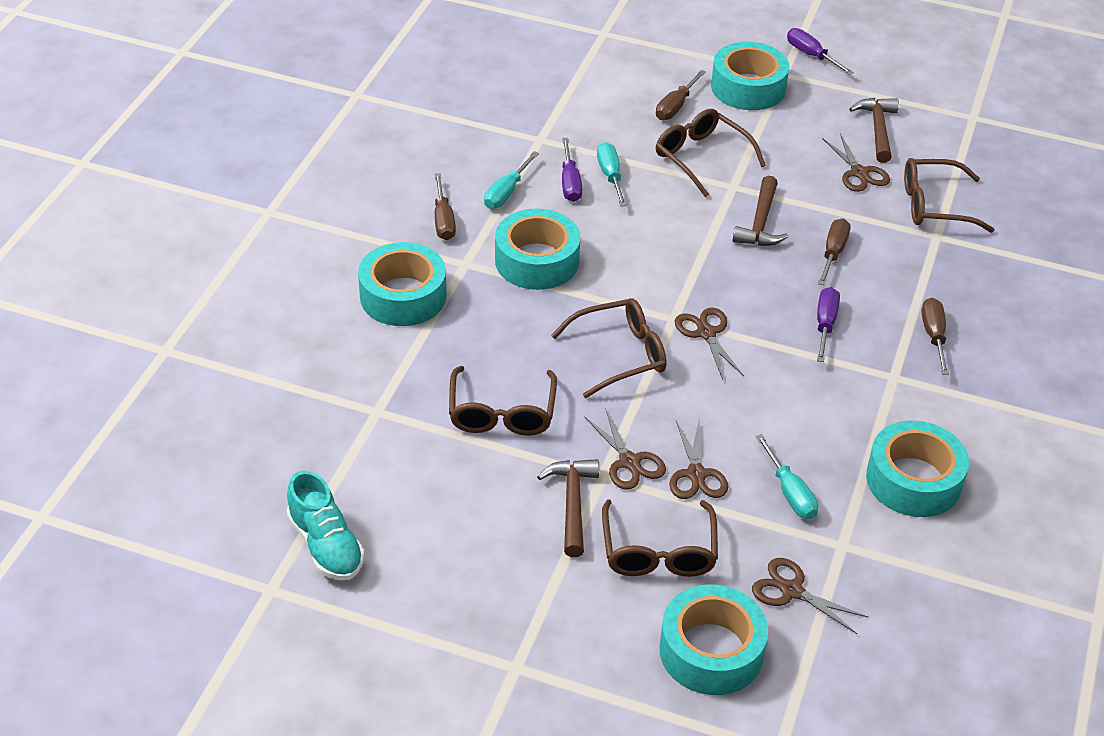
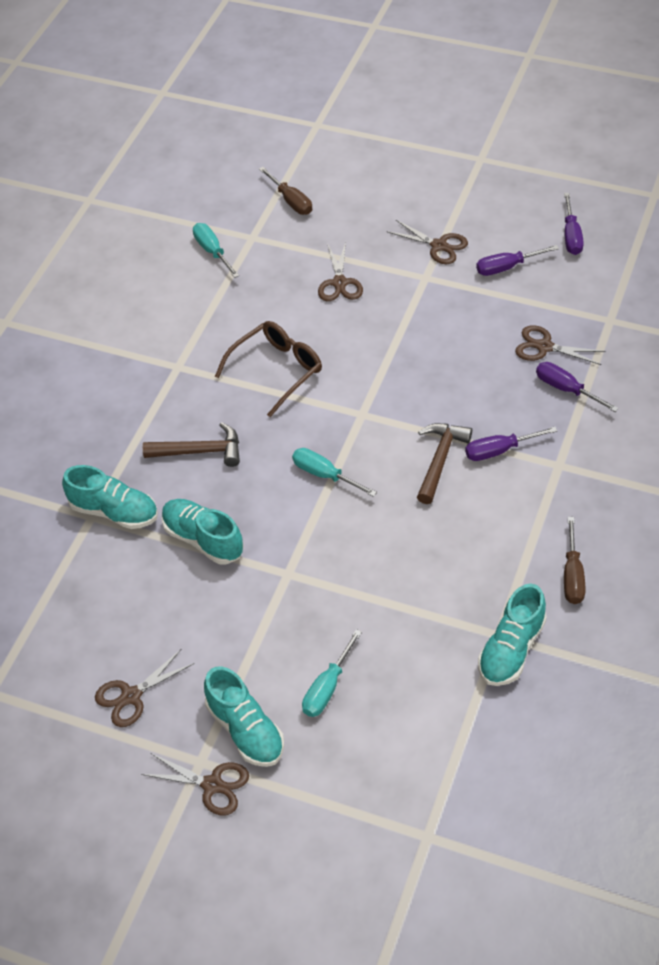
brown glasses: [449,366,557,436] [551,298,666,398] [602,499,718,577] [656,109,766,197] [904,158,994,233] = 5 -> [215,321,322,417] = 1
brown hammer: [537,459,599,557] [733,176,788,246] [849,98,899,163] = 3 -> [143,422,240,467] [417,423,472,504] = 2
brown screwdriver: [434,173,456,240] [656,70,706,120] [818,218,851,285] [921,298,949,375] = 4 -> [259,167,312,215] [564,517,585,604] = 2
purple screwdriver: [562,138,582,202] [787,28,854,75] [817,287,840,362] = 3 -> [465,427,557,461] [476,245,559,276] [536,362,619,412] [564,193,584,255] = 4
turquoise shoe: [287,470,365,581] = 1 -> [62,465,158,529] [162,499,244,564] [204,667,284,767] [478,584,547,686] = 4
turquoise tape: [358,242,446,326] [495,209,580,290] [659,585,768,695] [711,42,789,110] [866,420,969,517] = 5 -> none = 0

